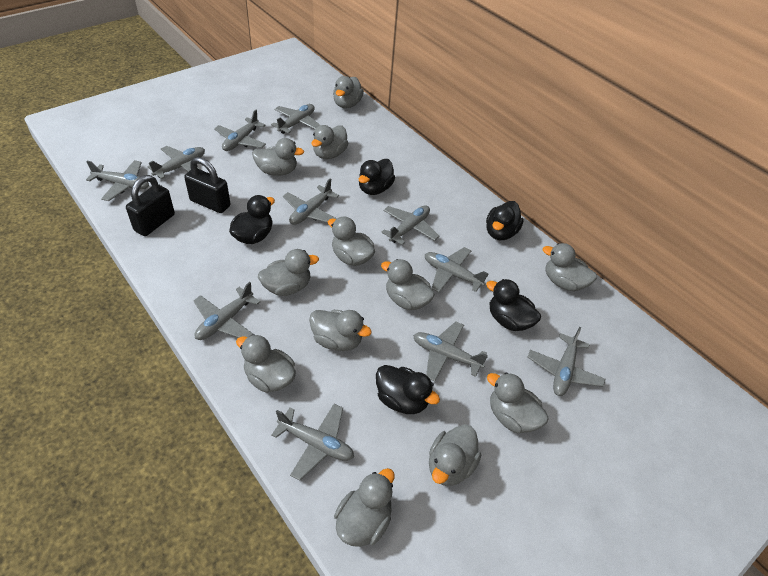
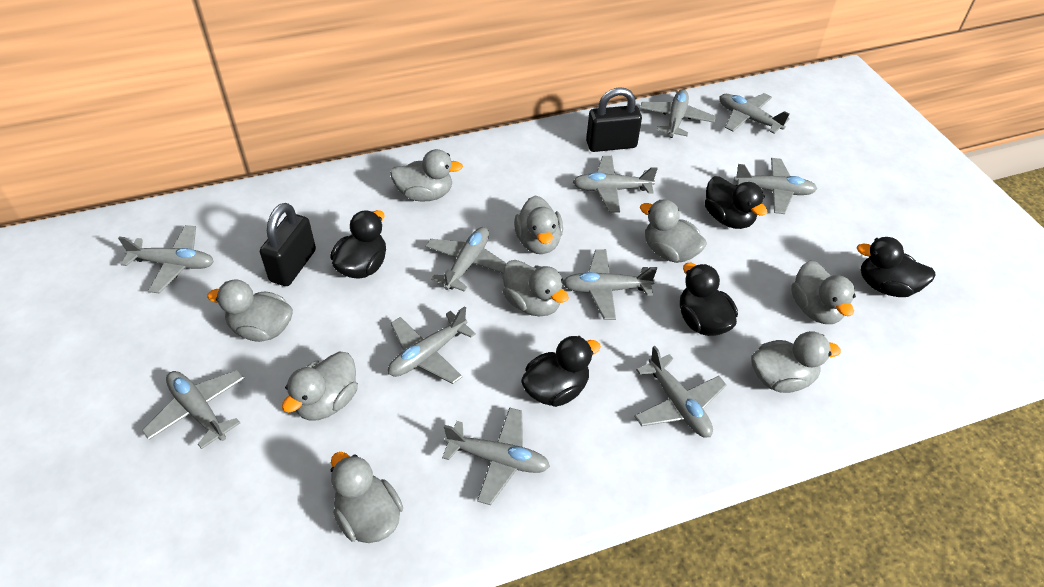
grey duck: [236,334,296,393] [252,138,304,176] [258,249,319,296] [309,310,372,351] [311,125,349,159] [328,217,375,266] [333,76,364,108] [334,468,395,547] [381,259,435,310] [429,424,481,486] [487,372,549,433] [543,243,597,291] = 12 -> [207,280,293,342] [282,351,358,421] [330,452,403,543] [390,149,463,202] [503,260,569,316] [514,195,563,254] [640,200,707,263] [751,331,841,393] [791,261,856,324] = 9

